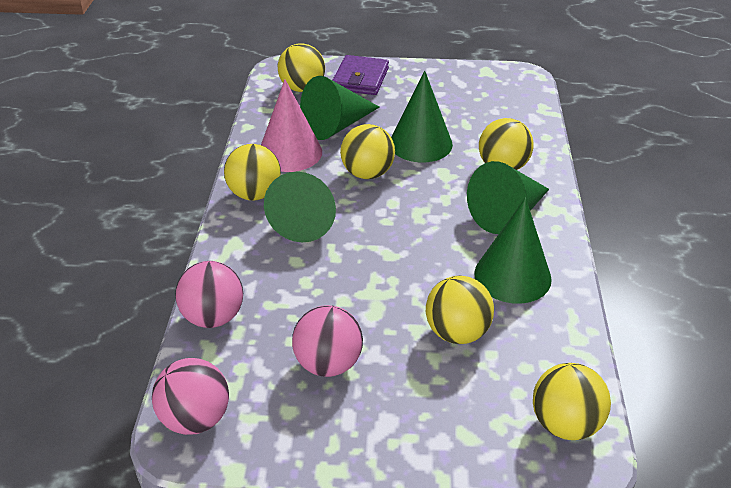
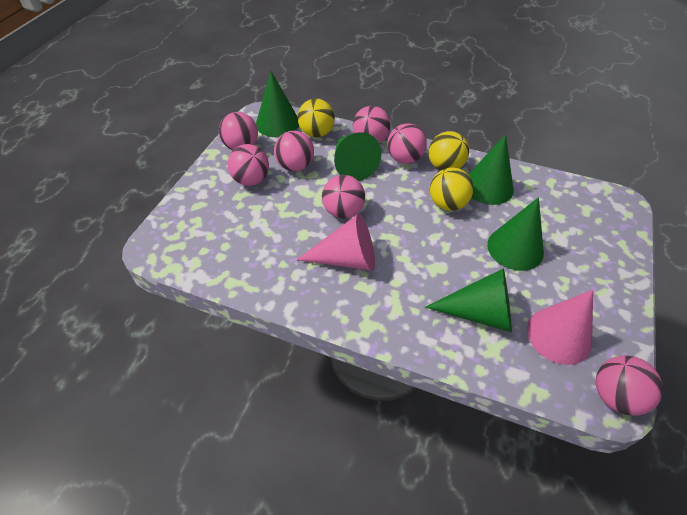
pink ball: [152,358,229,435] [175,261,243,328] [292,305,363,377] = 3 -> [219,112,258,150] [227,144,269,186] [274,131,314,171] [322,175,365,219] [353,106,391,143] [387,123,427,164] [596,356,663,416] = 7
pink cone: [261,80,322,172] = 1 -> [297,214,375,271] [527,290,593,365] = 2
purple wallet: [332,55,389,95] = 1 -> none = 0
yellow ball: [224,144,281,200] [278,44,325,92] [340,124,395,179] [426,276,494,344] [479,118,534,170] [533,363,611,440] = 6 -> [297,99,335,137] [428,131,469,171] [430,167,474,211] = 3

